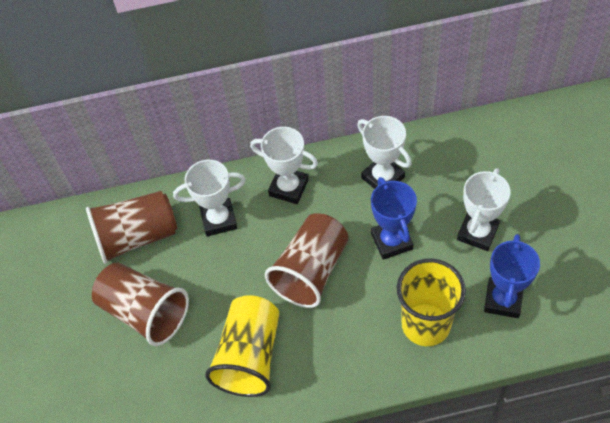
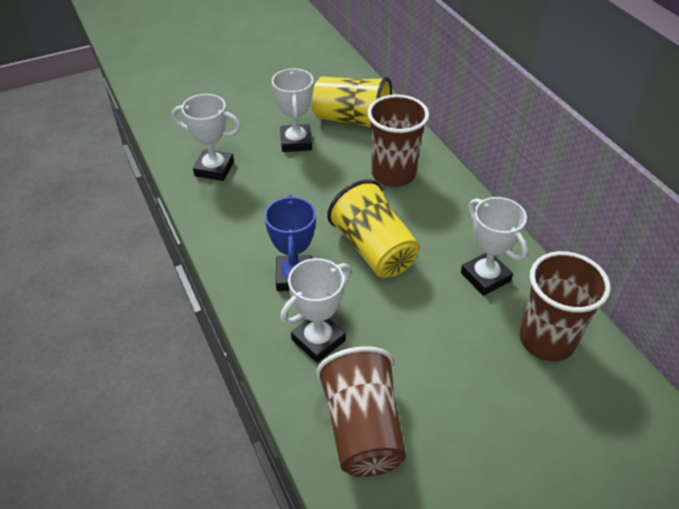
blue trophy: [371,177,417,260] [484,234,540,318] = 2 -> [264,195,316,291] = 1

